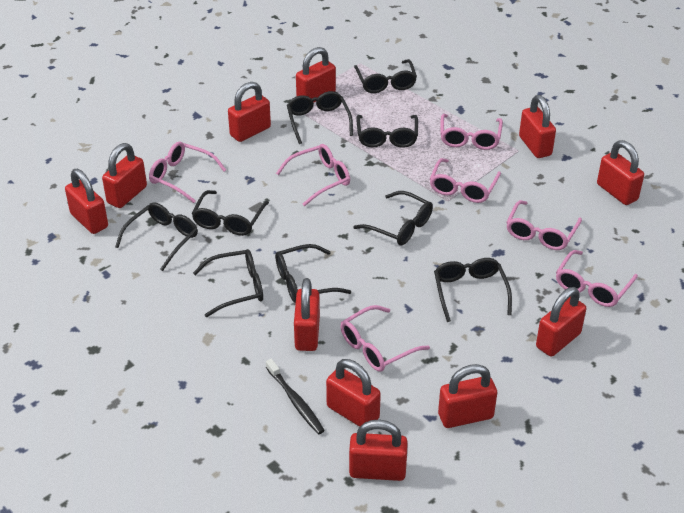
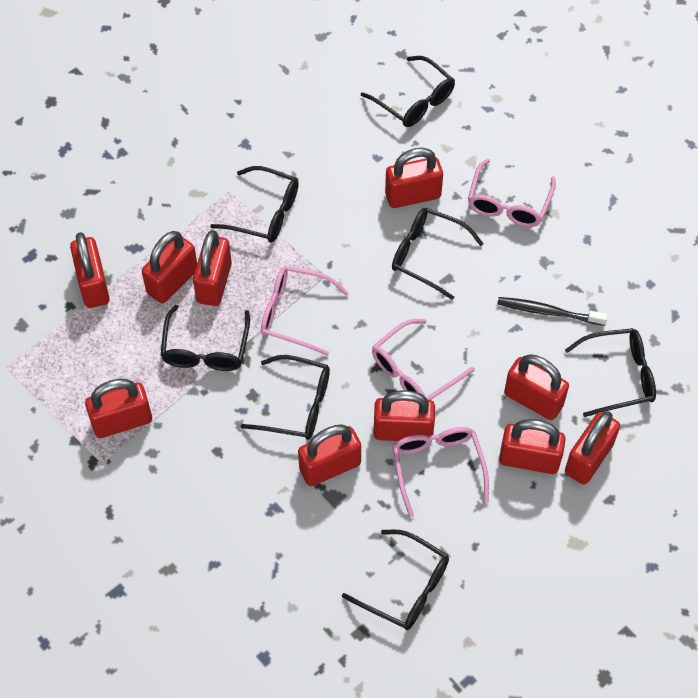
black glasses: [115,202,198,271] [192,190,269,236] [193,249,263,317] [275,244,351,303] [287,91,353,144] [353,191,433,246] [354,59,417,93] [356,115,418,148] [434,258,512,322] = 9 -> [161,305,250,371] [210,166,299,243] [241,355,330,440] [342,529,449,630] [361,56,455,127] [392,208,484,300] [565,328,656,417] = 7
pink glasses: [149,142,226,203] [276,144,350,206] [341,305,430,372] [430,158,501,203] [440,114,503,150] [506,200,582,250] [556,250,638,307] = 7 -> [261,266,349,356] [372,319,475,400] [393,427,489,517] [468,159,556,227] = 4
red padlock: [65,169,108,234] [102,143,147,208] [228,82,271,142] [294,278,320,351] [296,47,336,103] [326,359,381,427] [349,420,408,481] [438,364,497,428] [519,95,556,158] [536,287,586,357] [597,140,644,205] = 11 -> [70,232,110,308] [85,379,152,438] [142,231,197,303] [193,230,232,306] [298,424,361,486] [374,390,435,441] [385,148,443,208] [499,419,566,474] [504,354,569,420] [565,411,620,485] = 10

